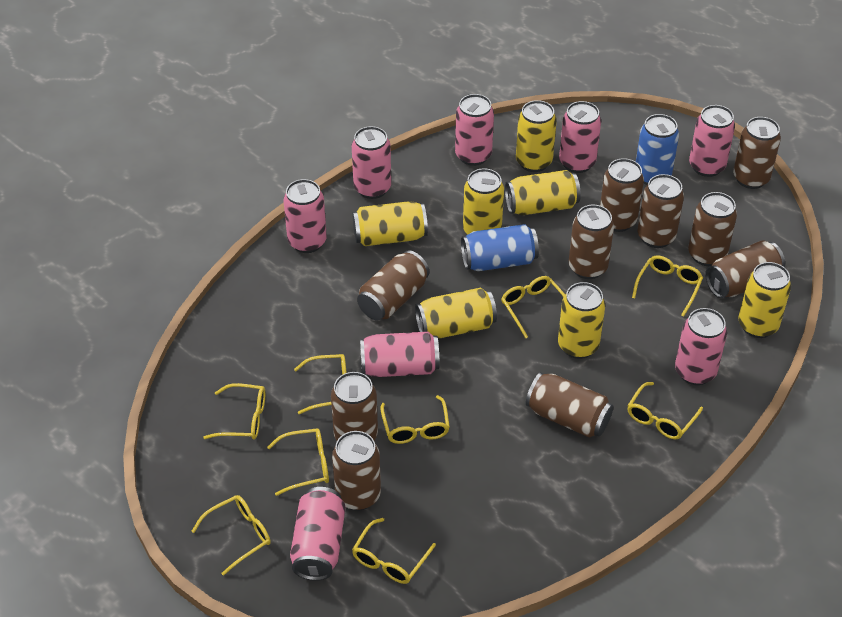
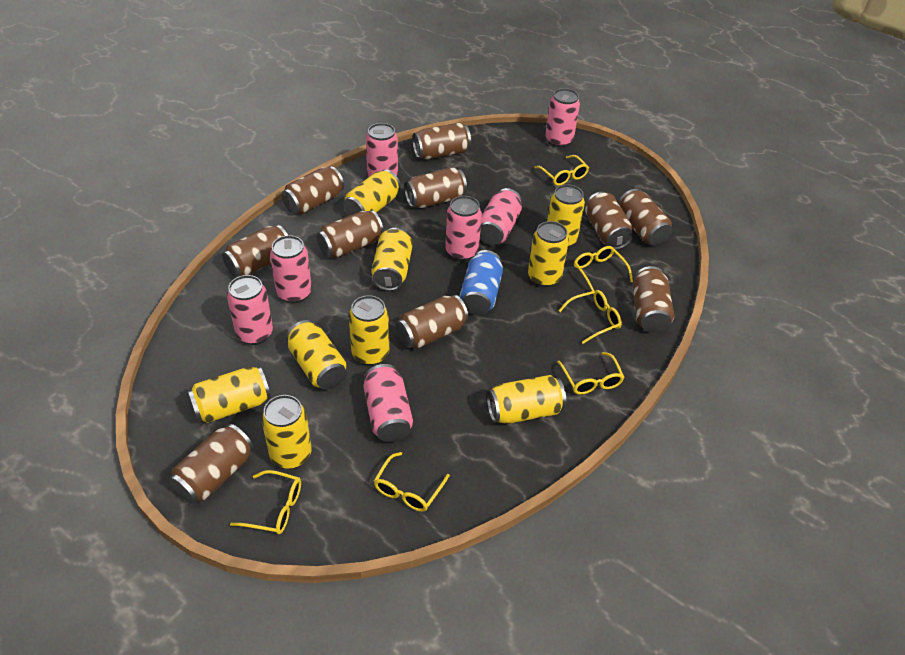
blue can: [461,224,539,271] [636,114,679,185] = 2 -> [460,250,503,315] = 1
pink can: [283,179,327,253] [290,487,346,581] [352,126,391,199] [360,332,440,377] [455,94,494,166] [559,101,601,173] [675,308,727,385] [689,105,735,177] = 8 -> [227,275,273,345] [270,235,312,303] [363,364,413,442] [366,123,398,177] [445,196,482,261] [480,188,522,245] [545,88,580,147] = 7
yellow can: [353,201,428,246] [415,288,497,339] [463,168,504,235] [505,170,581,215] [516,100,557,172] [558,282,605,359] [738,262,791,338] = 7 -> [188,366,271,423] [262,395,312,469] [286,320,347,390] [343,169,401,216] [349,295,389,366] [371,228,413,291] [487,375,566,424] [528,221,569,287] [547,184,585,248] = 9
yellow glasses: [191,495,271,576] [203,383,265,439] [267,428,329,496] [294,354,347,414] [352,518,436,584] [380,395,450,444] [501,276,565,339] [627,382,703,439] [632,255,703,317] = 9 -> [230,470,301,534] [374,452,450,512] [534,155,589,186] [557,352,624,395] [559,290,622,344] [574,246,633,291] = 6

